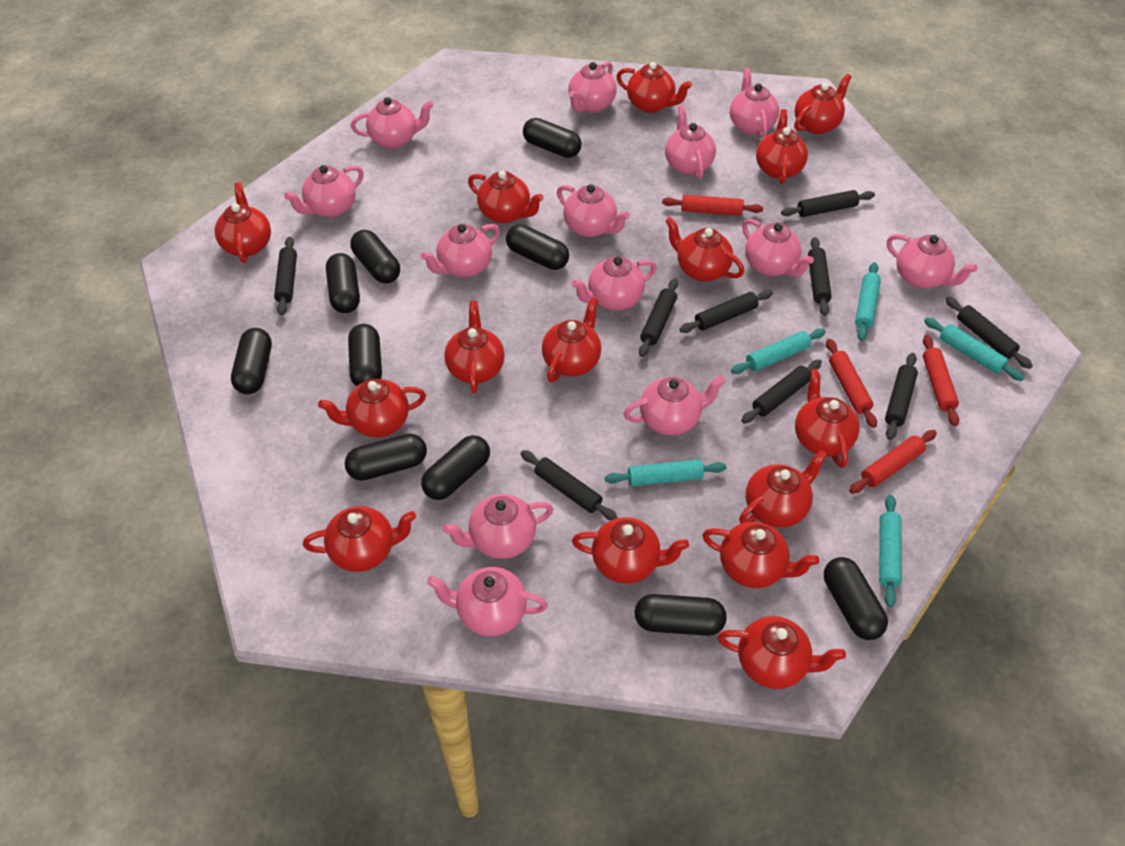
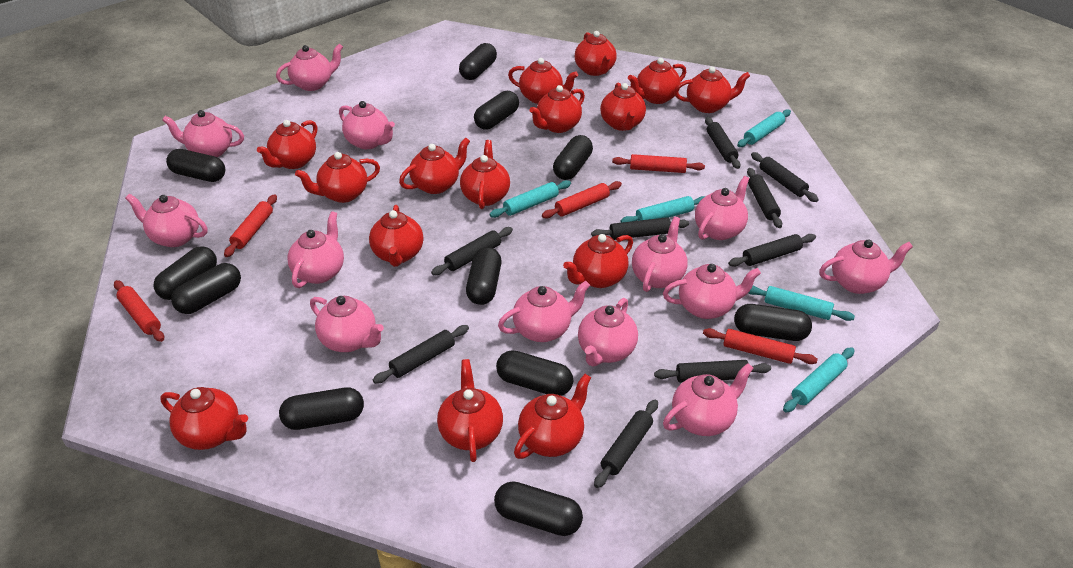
black capsule: [231,328,272,394] [326,253,360,313] [345,434,427,481] [348,324,382,387] [350,230,400,284] [421,435,490,500] [506,224,569,270] [523,118,582,158] [634,594,727,636] [824,557,888,640] = 10 -> [154,246,217,300] [166,149,225,182] [171,263,241,314] [279,387,364,430] [459,43,497,80] [466,247,502,305] [474,91,519,130] [494,481,583,536] [496,350,573,396] [553,135,593,180] [734,304,812,341] = 11
red rolling pin: [662,195,763,216] [826,339,877,428] [849,430,937,494] [923,335,959,426] = 4 -> [114,280,164,342] [224,194,277,257] [542,181,622,218] [612,154,705,173] [703,328,818,364] = 5

